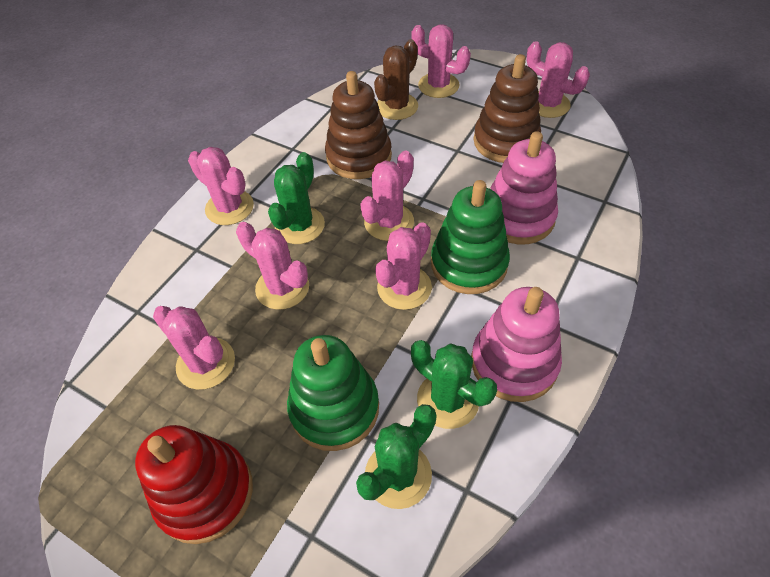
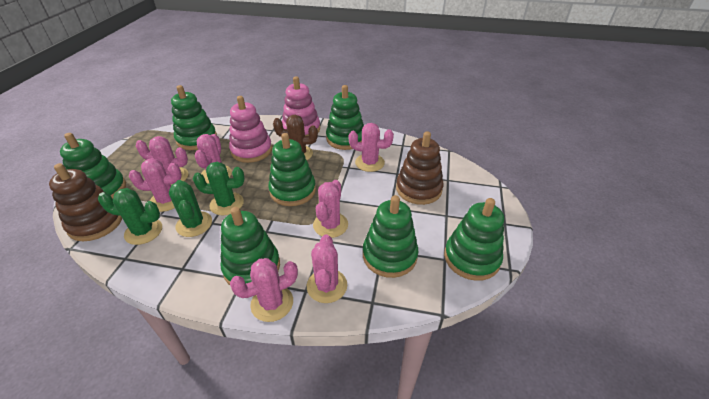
green stacking toy: [287,335,379,451] [431,180,510,294] = 2 -> [60,133,126,198] [171,85,217,150] [220,207,280,285] [268,133,316,206] [326,85,364,150] [363,195,418,278] [444,198,504,281] = 7
red stacking toy: [135,425,253,544] = 1 -> none = 0

